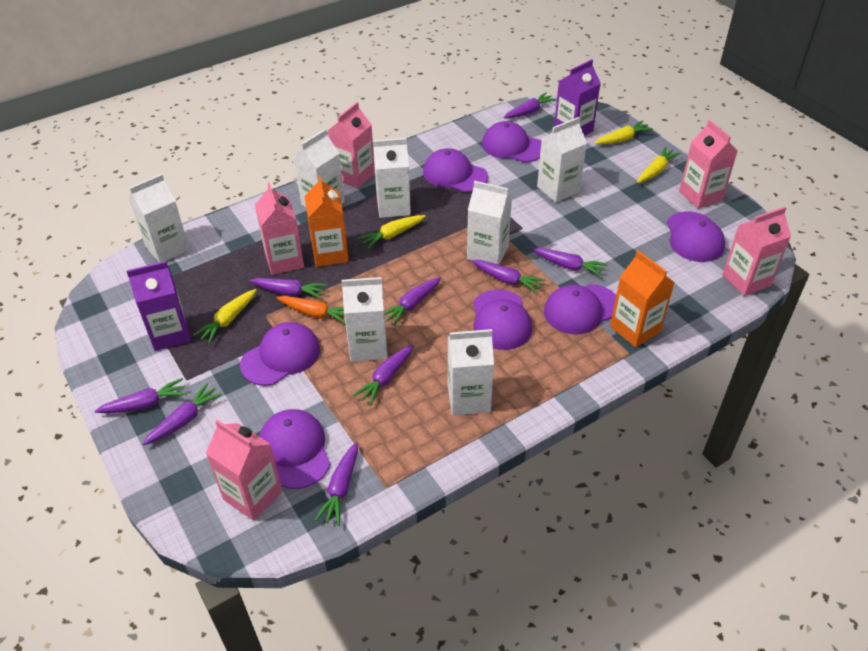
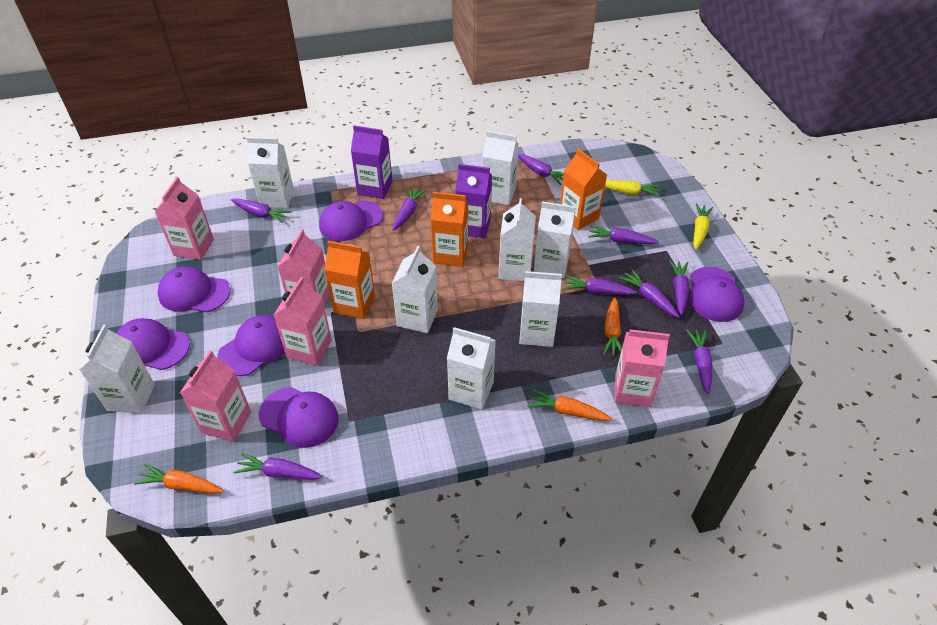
orange carrot: [277,296,345,324] = 1 -> [134,464,224,494] [528,389,612,421] [603,297,622,356] = 3
orange carton: [305,176,349,267] [610,250,675,348] = 2 -> [324,241,375,319] [431,192,468,267] [560,149,607,230] = 3
purple cap: [240,322,320,386] [259,409,330,489] [423,148,488,192] [473,289,532,350] [482,121,541,163] [544,284,616,335] [667,211,725,262] = 7 -> [116,318,190,370] [158,266,230,313] [217,315,285,376] [259,387,339,448] [319,201,383,241] [689,267,744,322] = 6
white carton: [129,174,190,262] [294,129,345,207] [341,277,388,362] [373,138,411,218] [448,329,494,415] [467,181,512,265] [537,117,587,203] = 7 -> [79,325,155,414] [247,137,294,208] [391,246,438,333] [447,327,496,410] [482,131,519,205] [498,198,536,281] [519,271,562,347] [534,202,575,278] = 8
yellow carrot: [193,289,257,344] [358,215,426,249] [594,121,653,145] [637,147,681,183] = 4 -> [605,180,661,197] [693,203,713,250] = 2

